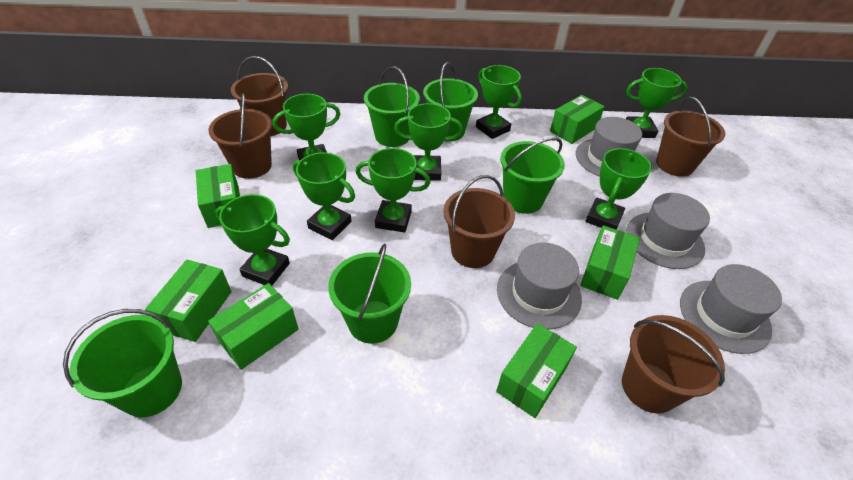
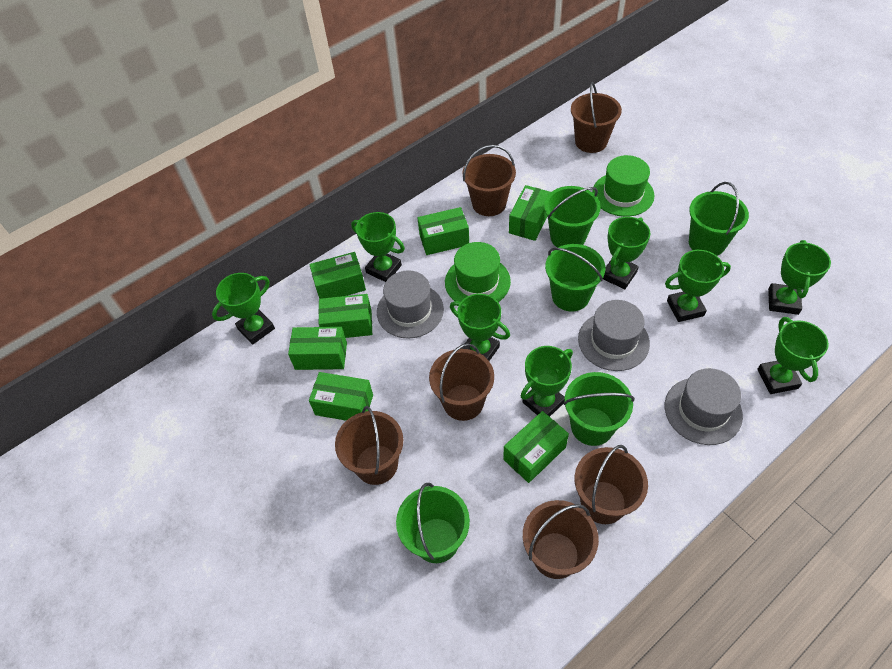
brown bucket: [208,93,272,179] [231,56,288,136] [443,175,515,268] [622,315,725,414] [656,97,725,177] = 5 -> [335,406,403,485] [429,343,494,421] [462,145,516,216] [523,500,599,579] [571,82,622,153] [575,445,648,524] = 6
green box: [145,260,232,342] [196,164,240,228] [208,283,299,370] [496,323,577,418] [550,95,605,144] [580,225,640,300] = 6 -> [288,327,347,370] [309,372,373,421] [310,252,366,299] [318,294,372,338] [417,207,469,255] [503,411,569,483] [509,185,551,241] = 7
green hat: none = 0 -> [445,242,511,302] [592,155,655,217] = 2
grey hat: [497,243,582,330] [576,117,642,176] [626,193,710,269] [680,264,782,354] = 4 -> [377,270,444,339] [578,300,650,371] [665,368,743,445] = 3

